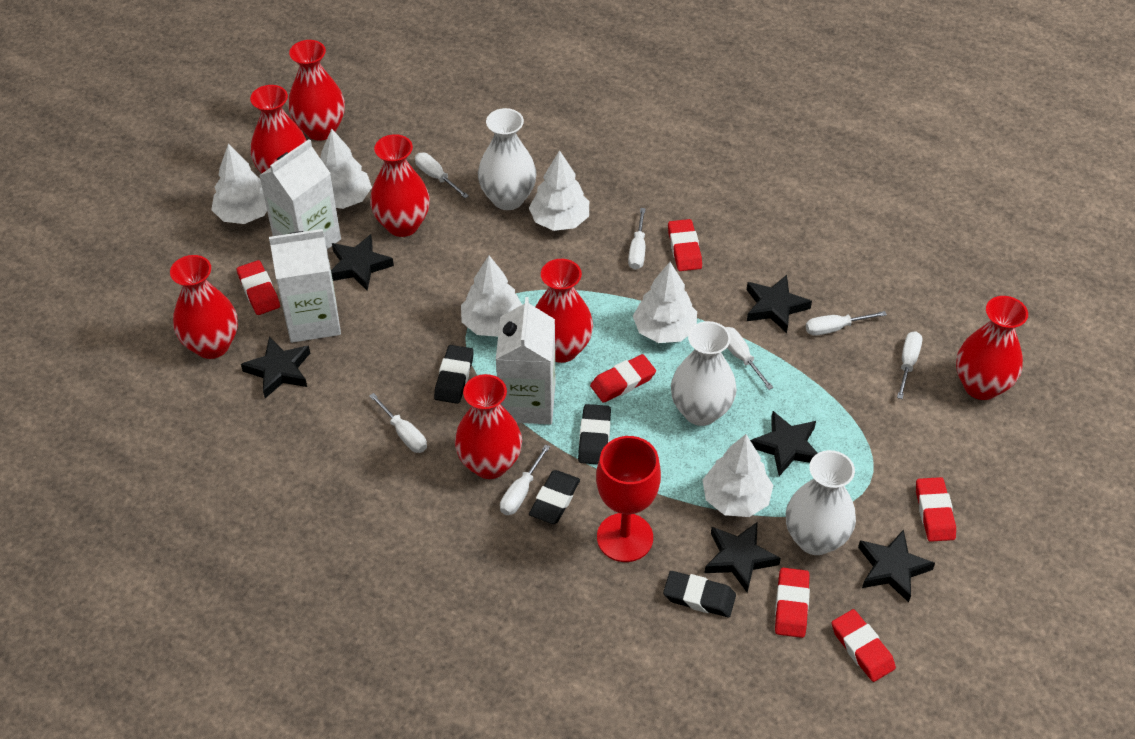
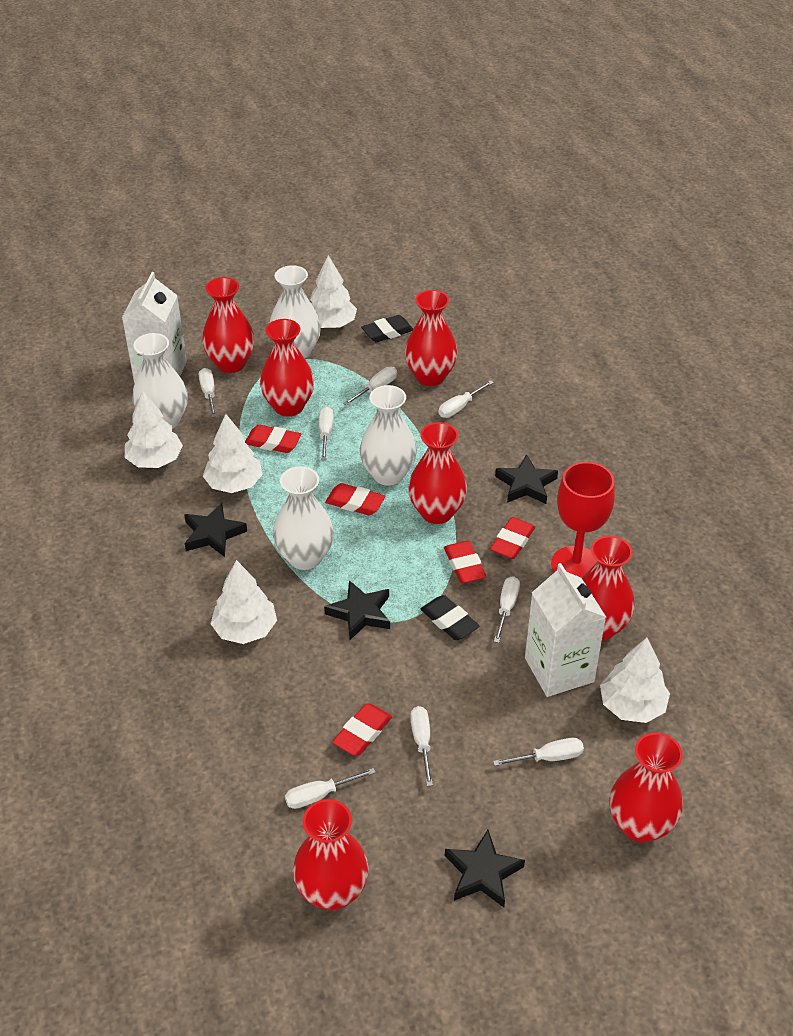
black eraser: [434,345,474,404] [529,470,580,524] [578,404,611,465] [663,571,736,617] = 4 -> [361,315,413,342] [421,595,480,640] = 2
black star: [241,337,310,398] [331,234,394,291] [704,522,781,593] [747,275,812,333] [750,411,818,476] [858,529,935,602] = 6 -> [184,503,247,557] [324,580,390,640] [445,830,525,907] [495,454,558,504] = 4
red eraser: [237,260,280,315] [590,354,656,403] [668,219,702,271] [775,568,810,638] [832,609,896,682] [916,477,956,542] = 6 -> [245,425,301,453] [325,483,385,515] [332,703,392,756] [444,541,487,583] [490,517,535,559] = 5
white carton: [259,139,341,249] [269,229,341,343] [496,297,555,424] = 3 -> [122,272,187,383] [525,563,606,697] = 2
white screwdriver: [369,393,427,453] [415,153,469,198] [500,444,550,515] [628,208,646,270] [725,327,773,390] [806,311,887,336] [897,331,922,399] = 7 -> [199,368,217,417] [285,768,376,809] [319,407,334,460] [343,367,397,406] [410,706,433,786] [438,380,494,418] [493,738,584,766] [494,576,520,643] = 8
white tree: [211,144,267,224] [320,129,372,209] [461,256,522,337] [529,150,589,231] [633,262,697,343] [702,434,773,517] = 6 -> [125,390,183,468] [203,414,263,493] [211,560,277,644] [310,255,357,328] [600,638,670,723] = 5
white vase: [478,108,536,210] [671,321,737,426] [786,450,856,555] = 3 -> [132,333,188,429] [270,265,321,358] [273,467,334,570] [360,385,417,486] = 4

